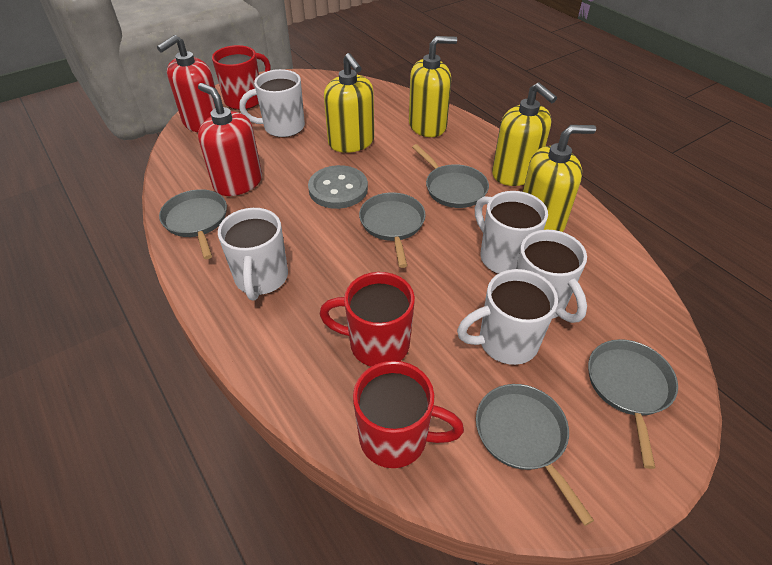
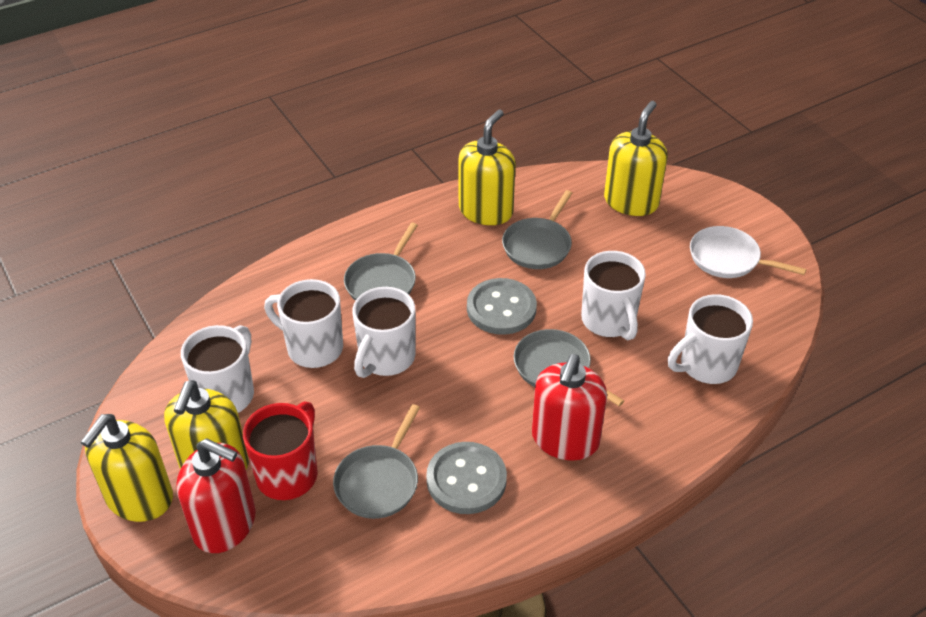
grey button: [308,165,368,209] = 1 -> [426,442,507,514] [467,278,537,335] = 2
grey pan: [159,189,227,259] [359,192,426,268] [412,144,489,208] [476,384,594,526] [588,339,678,469] = 5 -> [333,404,420,519] [344,223,418,301] [502,190,572,269] [514,329,624,406] = 4
red mug: [212,45,271,110] [319,272,415,367] [353,361,464,468] = 3 -> [243,401,318,500] = 1
white pan: none = 0 -> [690,226,806,278] = 1

